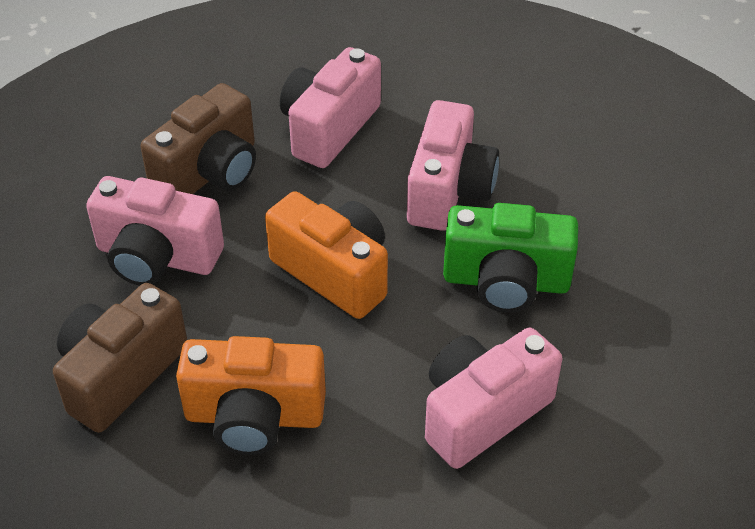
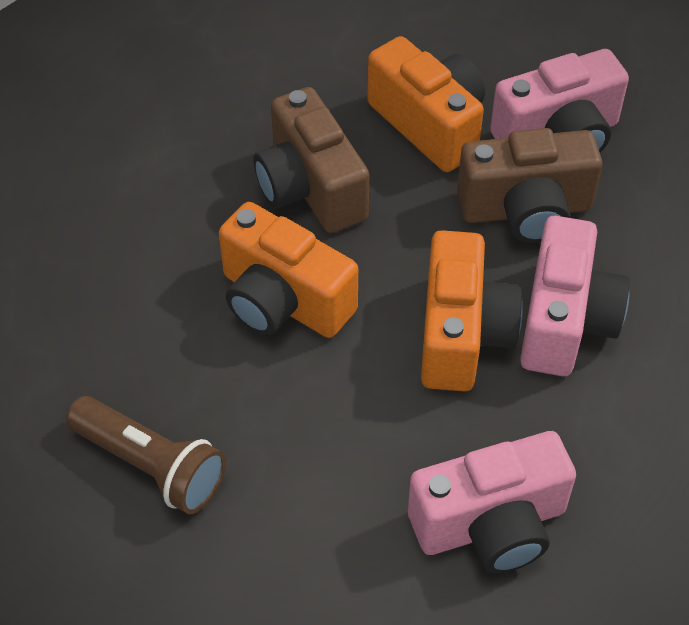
brown flashlight: none = 0 -> [66,396,226,514] = 1
green camera: [443,203,578,313] = 1 -> none = 0
orange camera: [176,336,326,455] [265,191,388,319] = 2 -> [219,202,358,338] [367,36,485,172] [421,230,523,391] = 3
pink camera: [86,176,224,286] [280,47,381,168] [407,100,499,231] [425,328,562,469] = 4 -> [408,431,576,574] [490,49,629,152] [520,216,630,376] = 3

